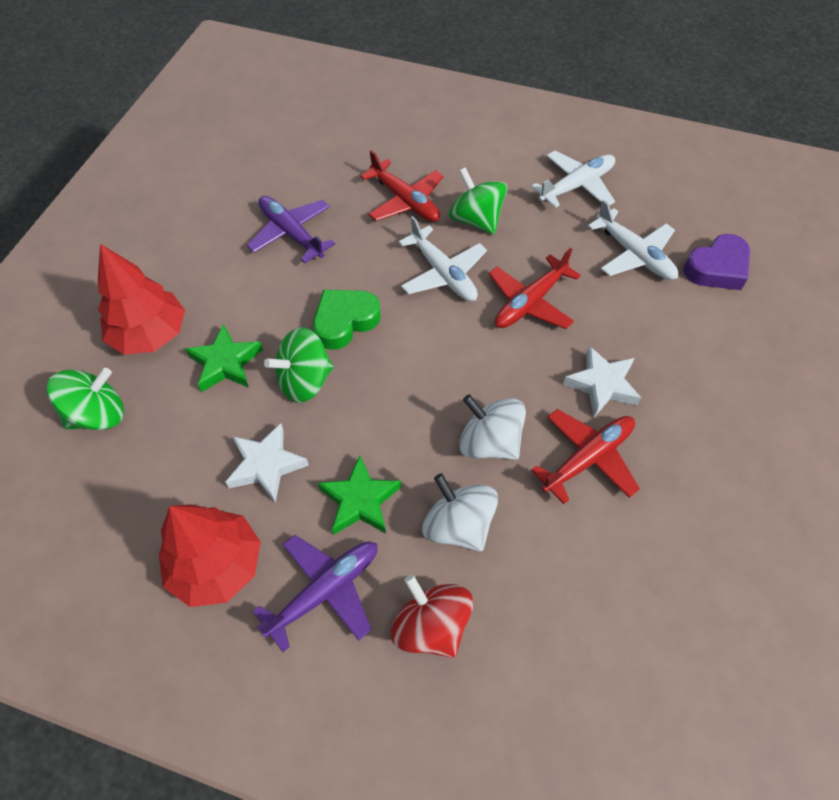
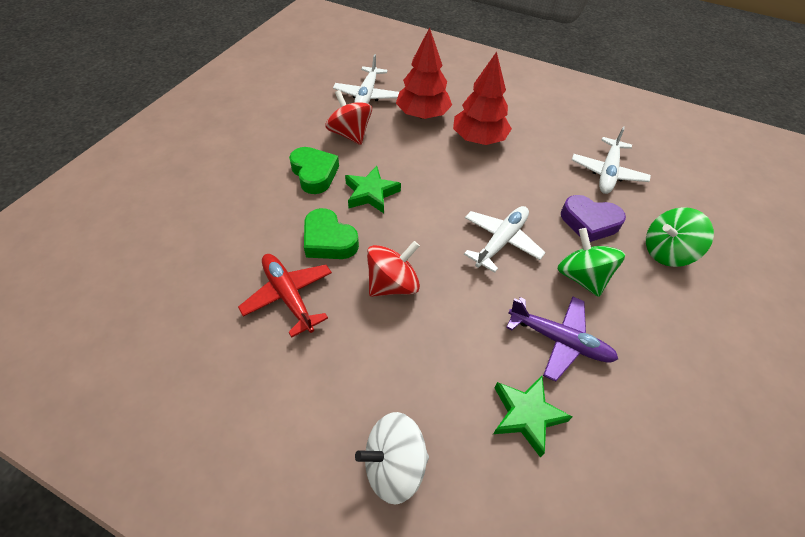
green heart: [313,290,381,350] = 1 -> [289,147,339,194] [304,208,359,259] = 2
green spinning top: [47,368,124,430] [264,327,334,403] [449,167,507,234] = 3 -> [557,228,625,297] [646,207,714,267] = 2
purple plane: [247,196,335,263] [253,535,378,652] = 2 -> [506,297,618,382] = 1
red plane: [360,150,443,222] [489,248,581,329] [531,409,640,504] = 3 -> [238,254,332,338] = 1
red spinning top: [391,575,473,658] = 1 -> [325,90,372,145] [367,241,420,297] = 2
white spinning top: [422,473,498,552] [459,394,526,460] = 2 -> [355,412,429,505] = 1
white star: [226,423,309,503] [563,346,641,417] = 2 -> none = 0

